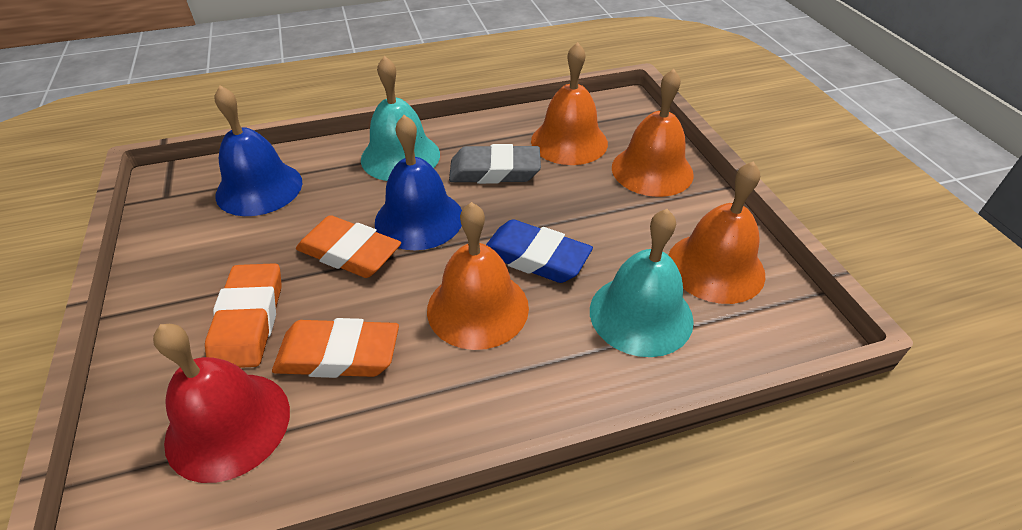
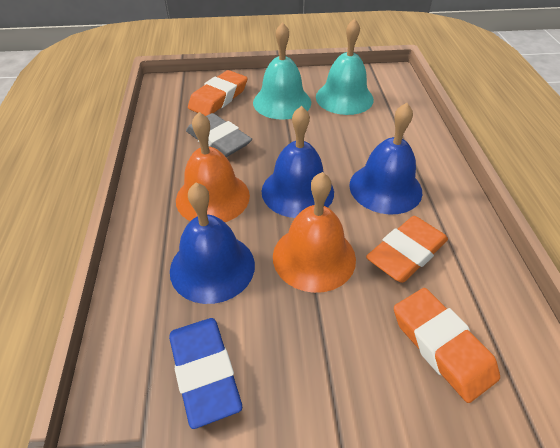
blue bell: [215,86,302,216] [375,115,462,250] = 2 -> [170,183,255,304] [262,106,334,218] [349,103,422,215] = 3
orange bell: [427,202,529,350] [531,42,608,165] [612,69,694,197] [668,161,766,304] = 4 -> [176,112,250,222] [273,172,356,293] = 2
red bell: [153,324,290,483] = 1 -> none = 0

